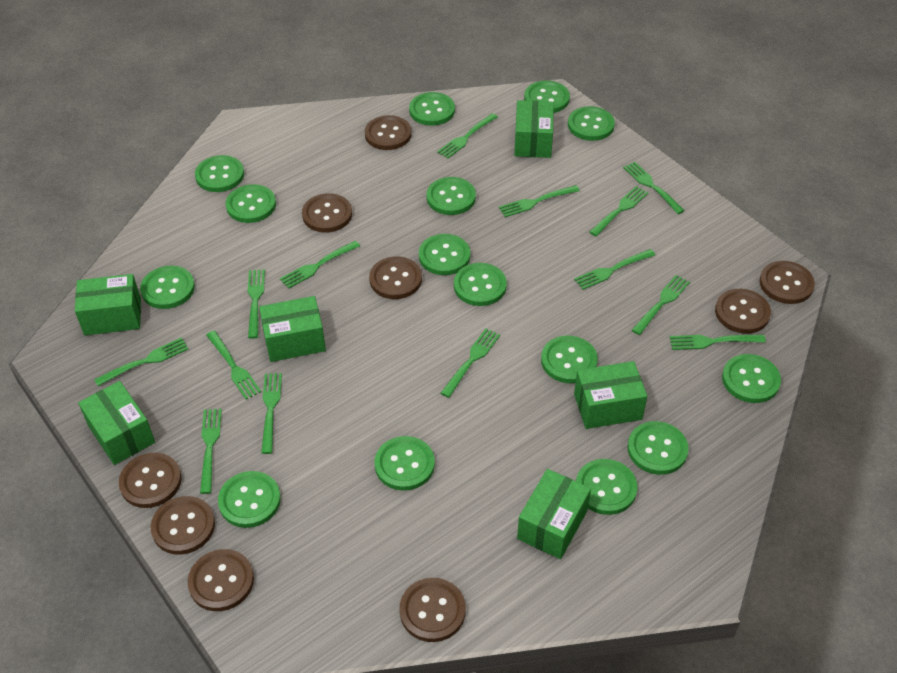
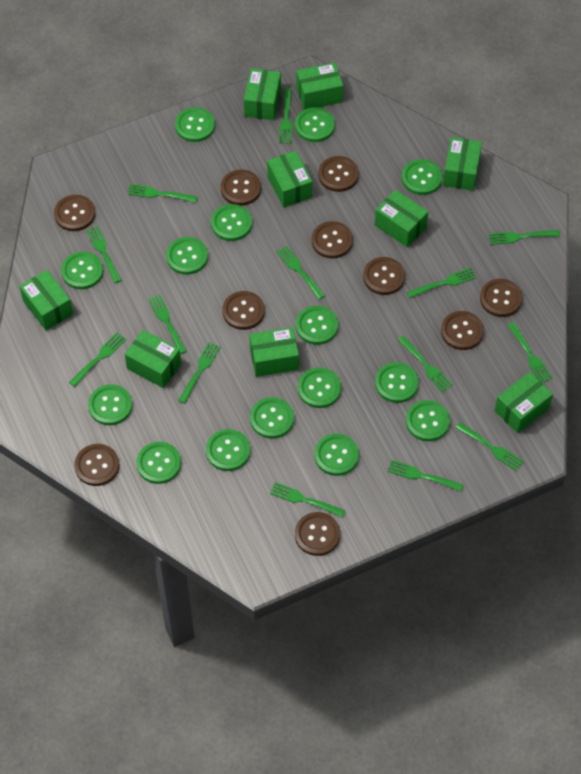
brown button: [119,453,182,508] [151,496,215,555] [188,549,254,611] [302,193,352,232] [365,115,412,150] [369,256,422,299] [399,578,466,642] [715,289,771,334] [759,261,815,304] = 9 -> [54,195,96,231] [74,444,119,486] [220,170,261,206] [222,291,265,330] [295,512,340,556] [311,221,353,258] [318,156,359,192] [363,257,405,295] [441,311,484,350] [480,279,523,317] = 10
green box: [75,274,141,335] [78,381,155,465] [259,296,326,362] [514,100,554,158] [517,469,591,559] [574,361,647,429] = 6 -> [19,270,73,330] [125,330,181,388] [244,68,281,120] [249,327,299,377] [267,151,312,208] [296,62,343,110] [375,190,428,247] [443,137,482,191] [494,372,553,433] = 9

